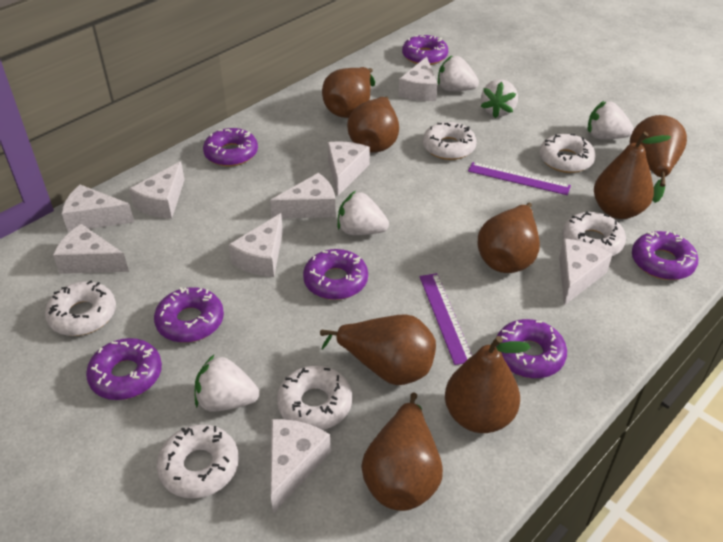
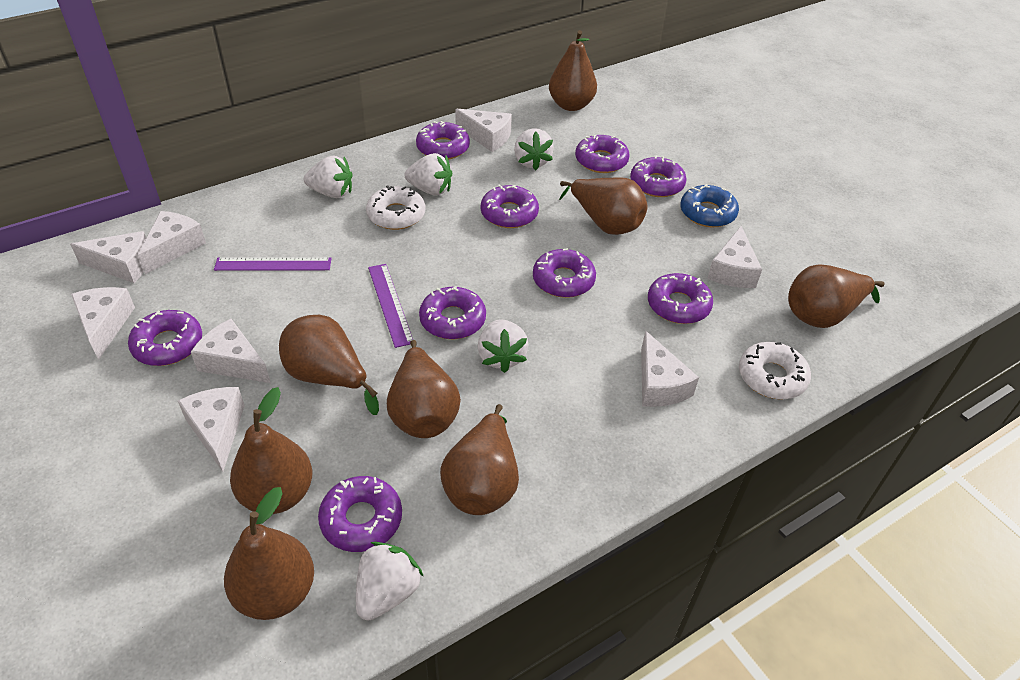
blue donut: none = 0 -> [680,184,739,227] = 1
purple donut: [86,338,162,400] [154,287,224,343] [203,128,258,166] [303,249,368,300] [402,35,448,65] [497,319,567,378] [632,231,698,280] = 7 -> [128,310,202,366] [318,476,402,552] [416,121,470,160] [419,286,486,339] [481,185,539,228] [533,248,596,298] [575,135,630,173] [630,156,687,197] [648,273,713,324] = 9
white cheese: [53,224,129,274] [62,184,134,232] [129,161,185,219] [229,213,283,277] [270,173,336,218] [271,419,331,513] [327,141,370,196] [399,57,437,101] [559,239,613,305] = 9 -> [70,231,146,283] [71,287,135,360] [138,211,206,274] [178,387,245,472] [191,319,271,383] [455,109,512,152] [641,331,699,407] [707,226,762,288] = 8
white donut: [45,280,116,336] [157,424,239,499] [277,366,352,430] [423,122,477,160] [539,134,596,173] [562,211,626,256] = 6 -> [366,185,425,230] [739,342,811,400] = 2

